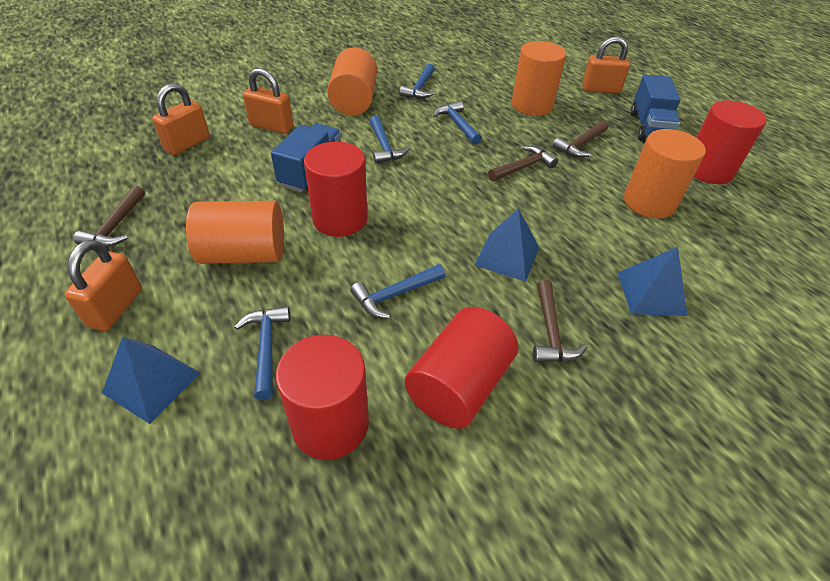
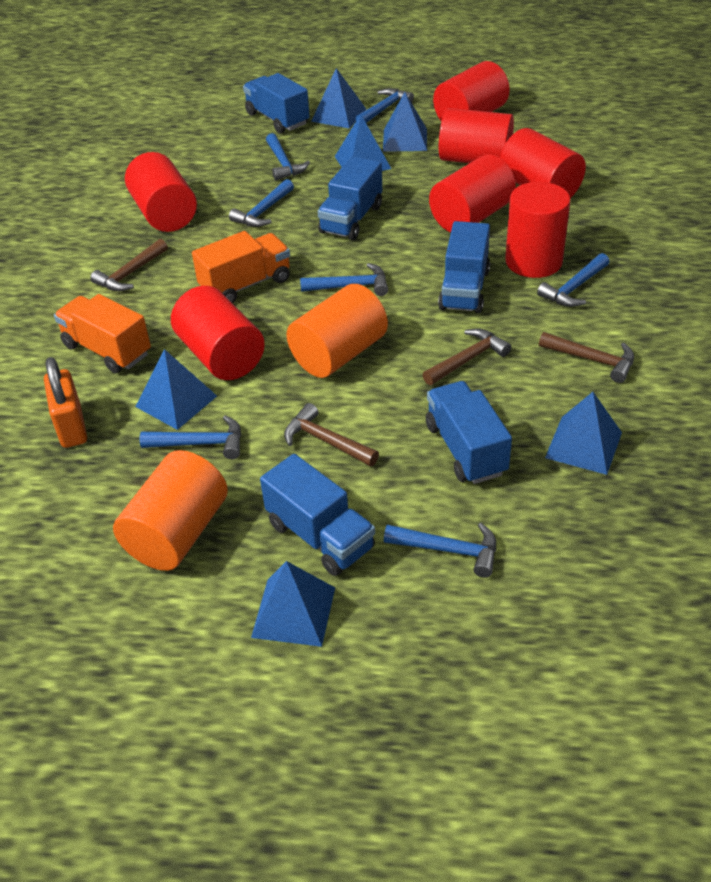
blue hammer: [234,306,290,400] [351,264,445,319] [370,116,410,163] [400,63,435,99] [433,101,482,145] = 5 -> [140,415,241,459] [229,179,294,227] [266,133,310,180] [300,263,388,296] [356,88,414,123] [384,523,496,578] [537,253,610,307] = 7
blue pyramid: [102,337,201,424] [475,208,539,282] [618,247,688,316] = 3 -> [135,349,217,430] [251,561,335,647] [311,68,366,129] [335,114,391,171] [383,92,427,152] [545,392,622,475] = 6
blue truck: [271,123,342,192] [631,75,680,140] = 2 -> [243,73,310,133] [260,454,375,576] [318,156,382,240] [426,381,512,484] [438,221,490,313] = 5
orange cylinder: [186,201,284,264] [327,47,377,116] [511,41,566,116] [624,129,706,219] = 4 -> [113,450,228,571] [287,284,388,378] = 2
orange padlock: [65,240,142,331] [152,83,210,155] [243,68,293,134] [582,36,630,93] = 4 -> [44,357,87,448] = 1
orange truck: none = 0 -> [54,294,151,373] [192,231,290,303] = 2
red cylinder: [276,335,369,460] [304,142,368,237] [405,307,518,429] [694,100,767,184] = 4 -> [125,152,197,232] [171,286,265,380] [429,154,516,232] [433,61,510,121] [439,108,514,163] [500,128,586,198] [505,182,571,278] = 7

